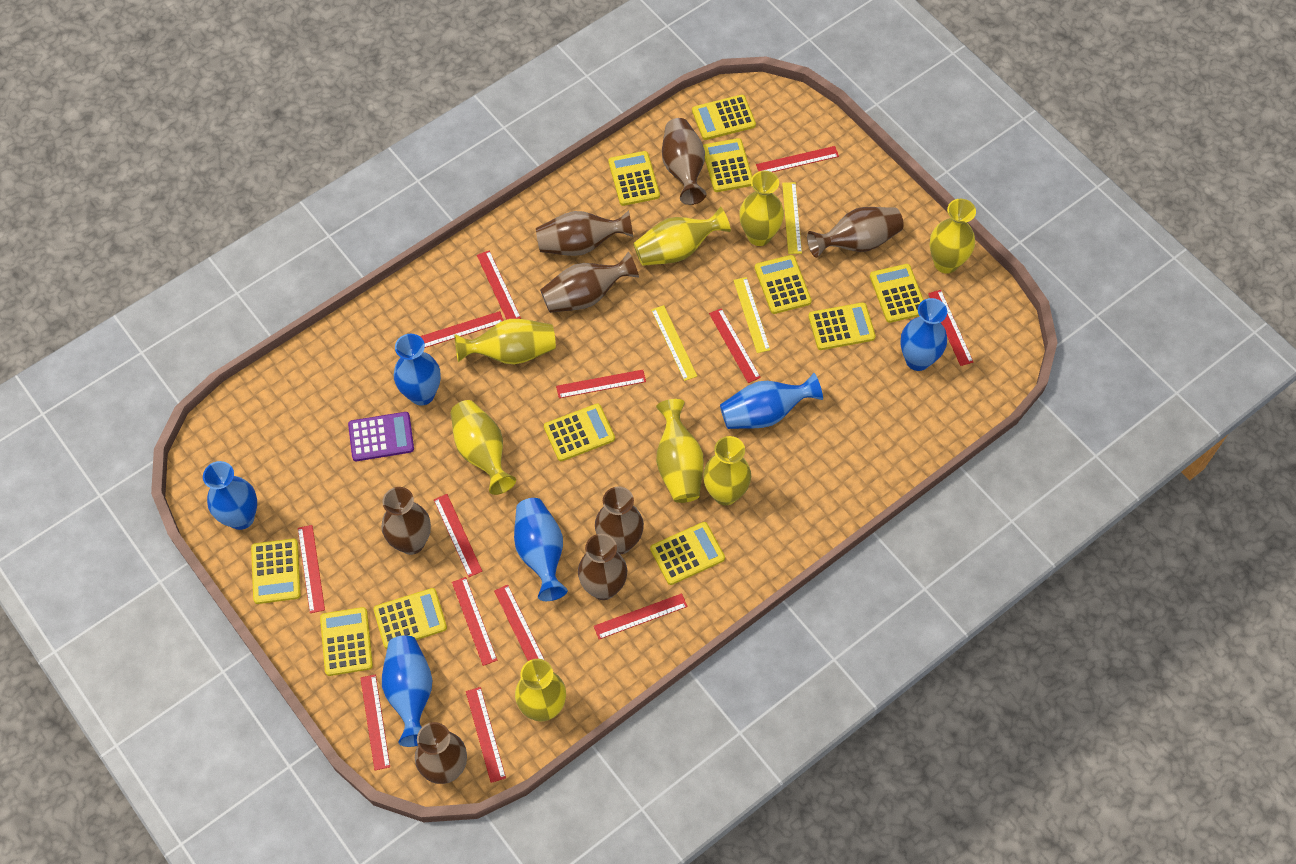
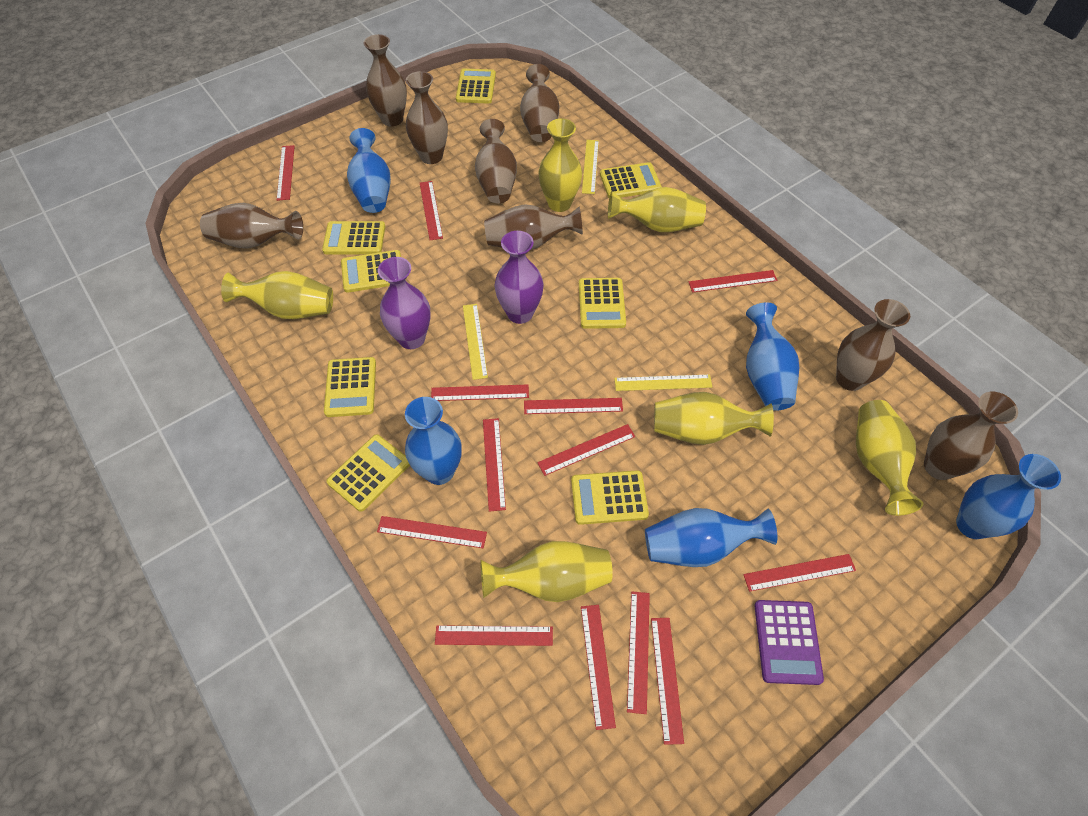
blue vase: [203,461,257,530] [382,635,433,747] [394,334,441,406] [514,498,568,601] [720,373,823,429] [900,298,947,371] = 6 -> [347,128,391,213] [405,397,462,485] [645,508,778,567] [746,302,799,411] [956,454,1061,539] = 5
purple vase: none = 0 -> [378,257,431,349] [495,231,544,324] = 2
yellow calculator: [251,538,301,604] [320,607,373,676] [373,588,447,649] [544,404,615,461] [608,151,660,206] [650,522,725,585] [692,95,756,140] [703,138,752,192] [755,255,812,314] [808,302,876,350] [870,264,924,323] = 11 -> [322,221,385,254] [324,357,376,417] [326,434,410,512] [341,250,401,293] [456,69,496,104] [571,470,649,525] [579,278,626,329] [600,162,662,198] = 8
yellow vase: [451,400,516,495] [455,319,556,364] [515,659,566,721] [634,206,731,266] [656,399,704,503] [703,436,751,505] [739,171,784,246] [929,199,976,274] = 8 -> [221,271,333,319] [480,541,613,602] [538,118,582,212] [608,187,706,232] [654,392,774,445] [856,400,923,516] = 6

